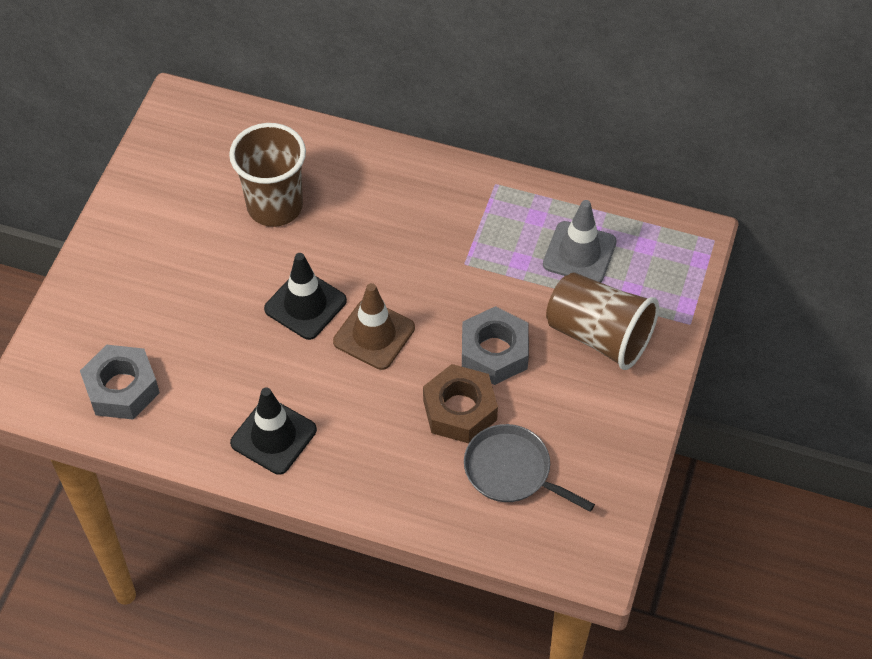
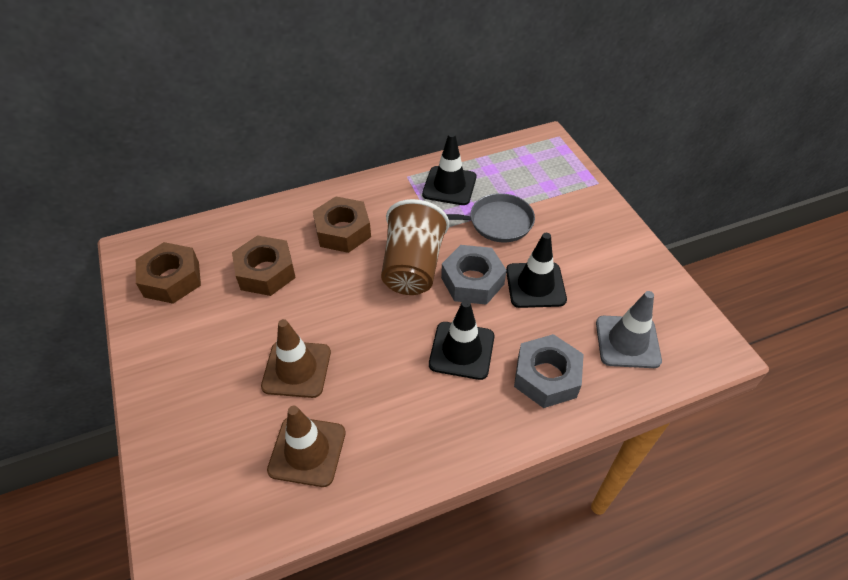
black traffic cone: [230,387,317,475] [264,253,347,340] = 2 -> [422,133,476,205] [429,300,494,380] [506,233,567,308] = 3
brown cup: [229,123,306,227] [546,272,659,370] = 2 -> [381,199,449,295] = 1
brown nut: [423,364,498,443] = 1 -> [136,242,201,304] [232,235,296,296] [313,196,371,253] = 3
brown traffic cone: [333,283,415,370] = 1 -> [261,319,331,398] [267,406,346,487] = 2

